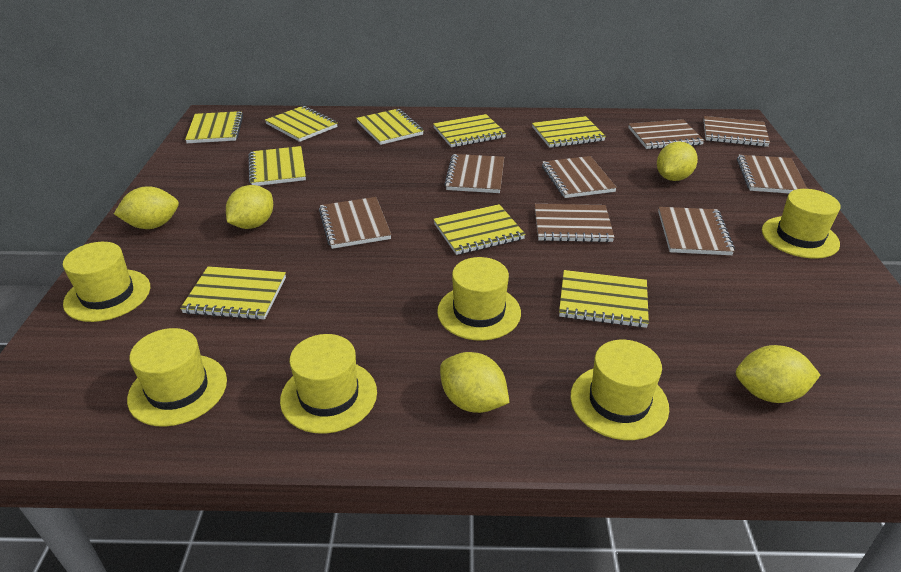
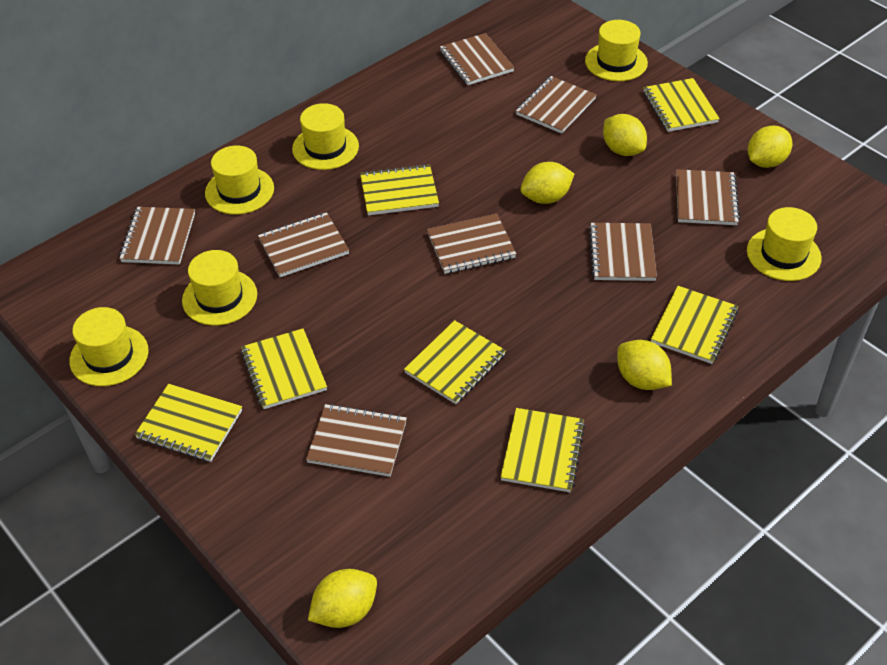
yellow notebook: [180,266,286,320] [185,111,243,143] [248,146,306,186] [265,106,338,142] [356,109,424,145] [433,114,506,147] [433,204,526,255] [532,116,606,148] [559,270,649,328] = 9 -> [134,384,242,462] [241,328,327,409] [360,164,439,215] [404,320,506,404] [500,408,585,492] [643,78,720,132] [651,286,738,364] = 7

